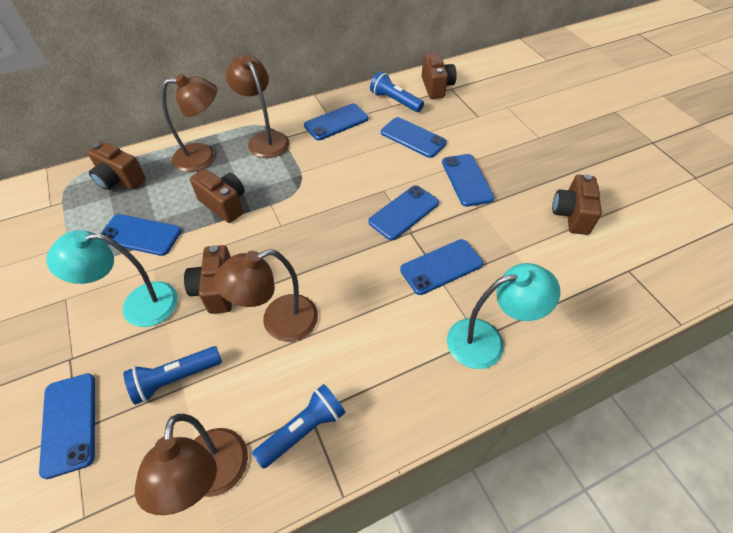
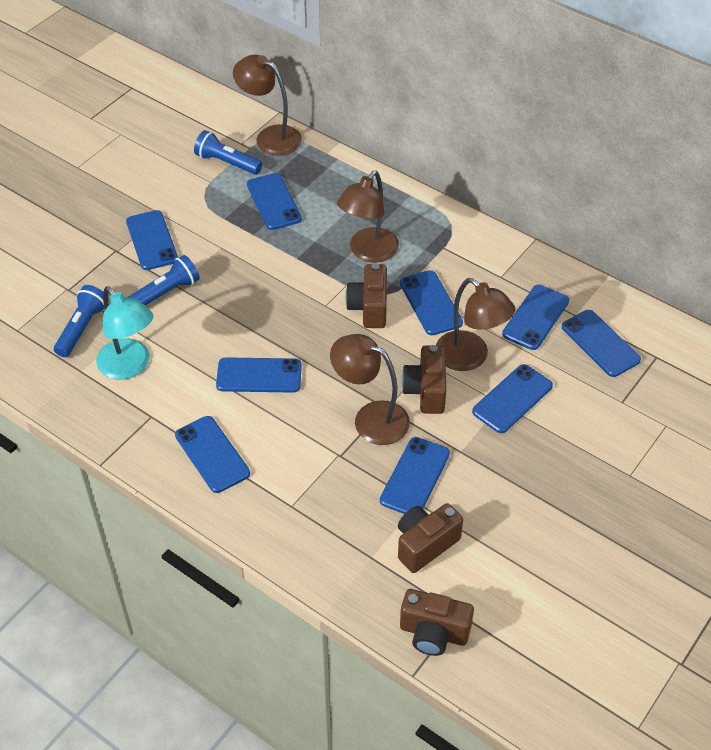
blue phone: [39,373,95,479] [101,214,181,256] [304,103,368,140] [368,185,439,240] [381,117,447,158] [400,239,483,295] [442,154,495,207] = 7 -> [126,210,178,270] [175,416,250,493] [216,357,302,393] [247,173,302,230] [380,437,450,514] [400,270,463,335] [472,364,553,433] [502,285,569,350] [562,310,641,377] = 9
brown camera: [87,142,146,190] [184,245,232,314] [190,169,245,223] [421,53,457,99] [552,174,602,235] = 5 -> [345,263,387,328] [398,503,463,573] [400,589,474,656] [402,345,446,414] = 4
turquoise lamp: [46,230,178,327] [447,263,561,369] = 2 -> [96,286,153,380] = 1

